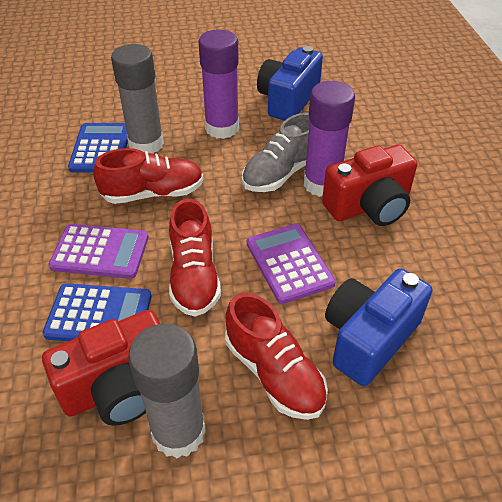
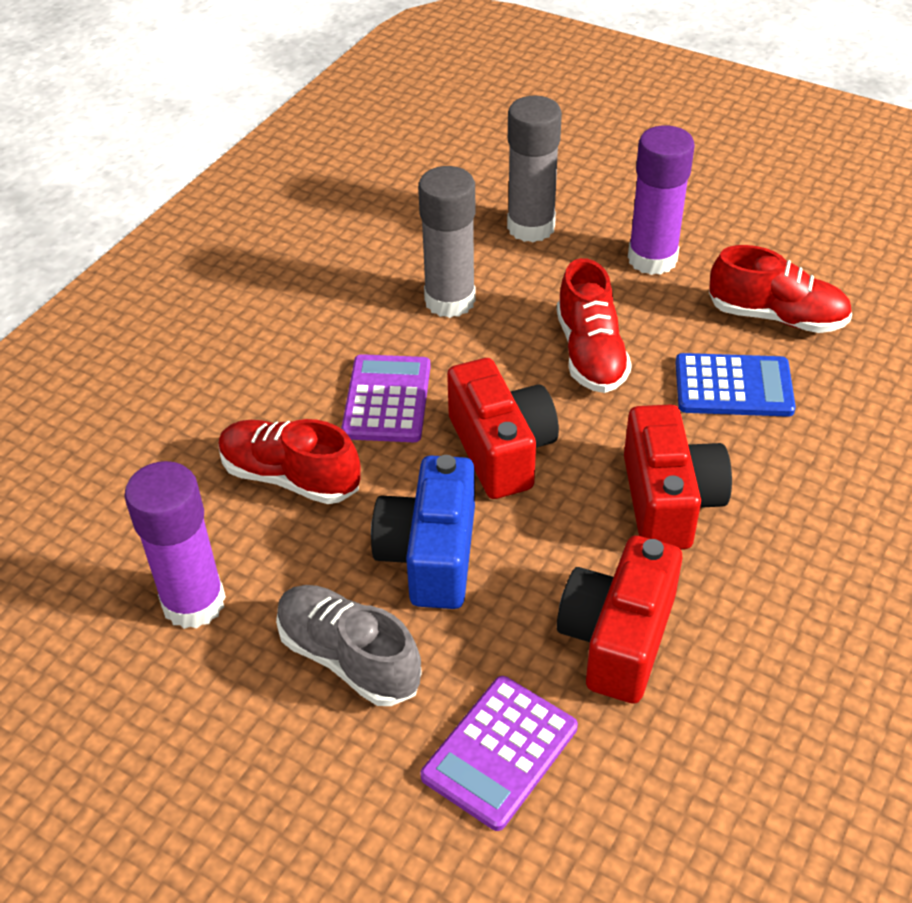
blue calculator: [43,283,152,341] [68,123,128,173] = 2 -> [675,353,796,417] = 1
blue camera: [257,46,323,121] [325,268,432,386] = 2 -> [371,455,475,609] = 1
red camera: [42,310,160,426] [322,145,417,226] = 2 -> [447,358,559,499] [557,536,682,704] [624,404,732,550] = 3

